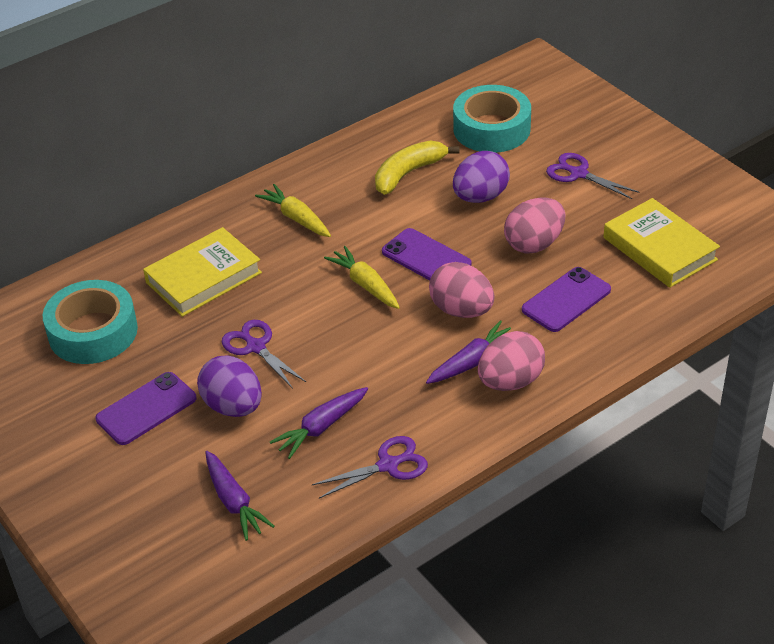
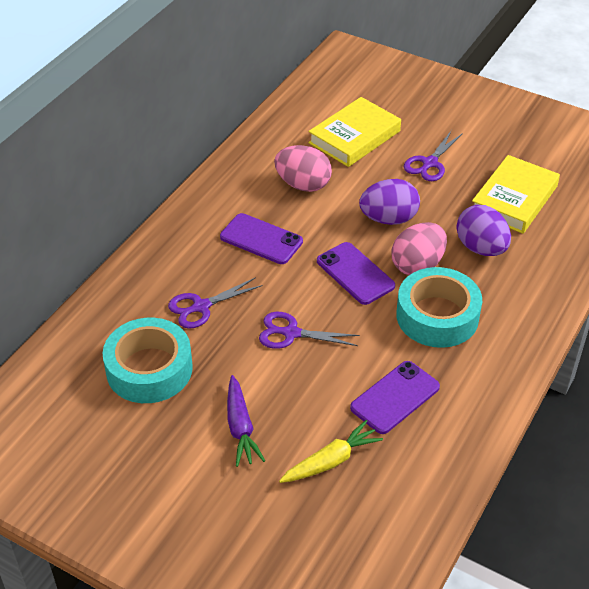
pink egg: [429,262,495,318] [478,331,545,391] [504,197,565,254] = 3 -> [274,145,332,192] [391,222,447,275] = 2
purple carrot: [205,451,274,541] [270,387,368,459] [426,320,511,384] = 3 -> [227,375,265,467] = 1
yellow banana: [375,140,460,195] = 1 -> none = 0
yellow carrot: [255,184,331,237] [324,246,400,309] = 2 -> [279,420,383,483] = 1

